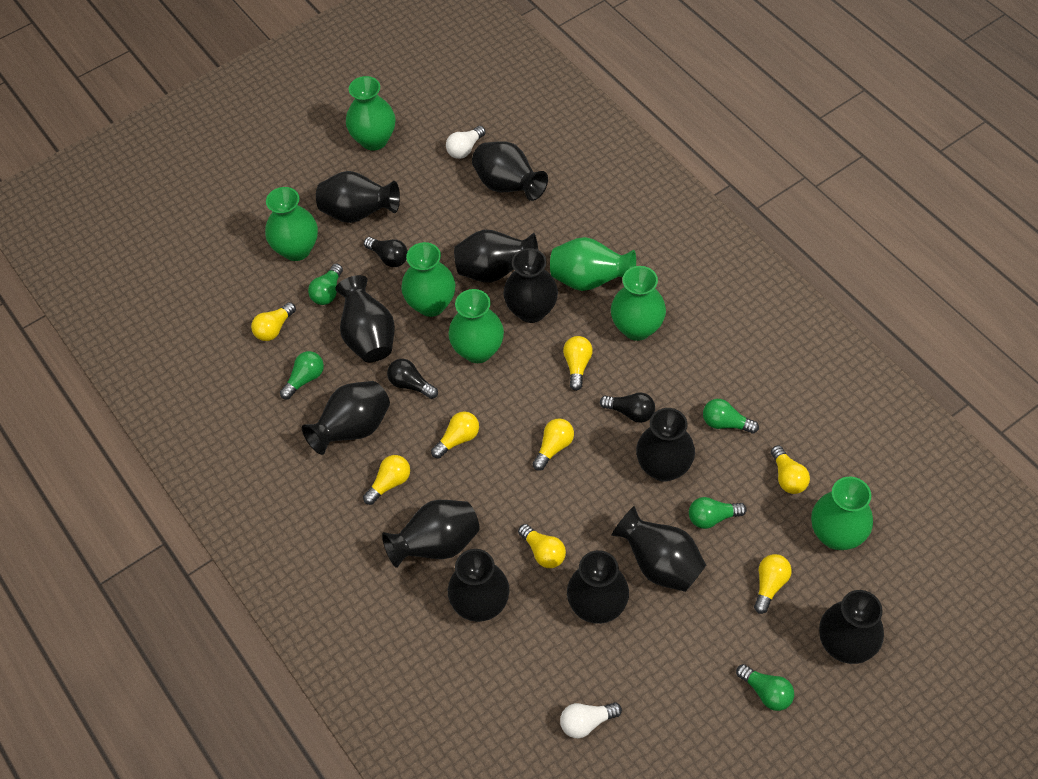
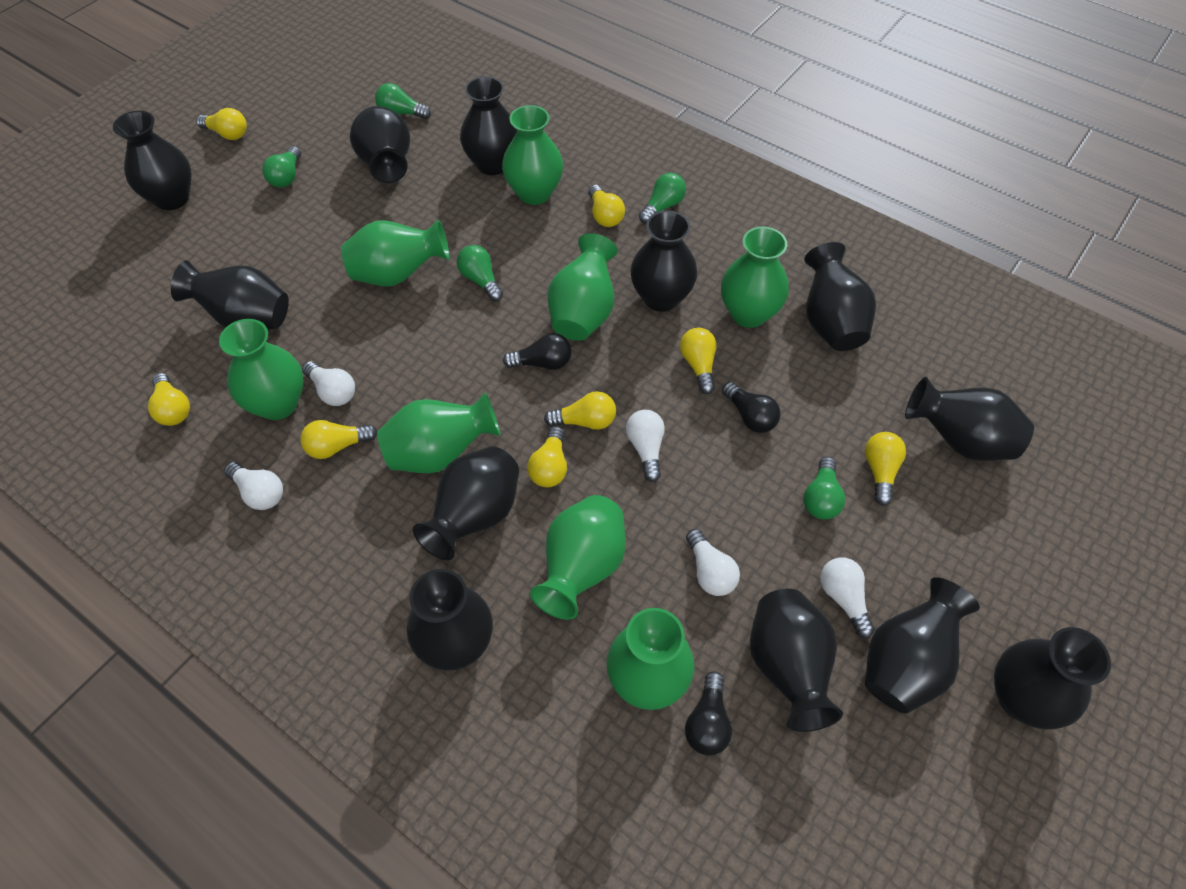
green vase: [265,187,318,261] [346,76,396,151] [401,242,456,317] [448,289,504,363] [550,237,636,291] [611,266,666,341] [811,477,873,550] = 7 -> [219,319,304,420] [341,220,450,287] [377,392,501,474] [502,105,563,205] [530,495,626,620] [547,233,617,341] [606,608,694,710] [721,227,789,328] = 8
white light bulb: [446,126,486,159] [560,702,622,738] = 2 -> [224,462,283,510] [302,361,355,406] [626,410,665,482] [686,529,740,596] [820,557,875,638] = 5

